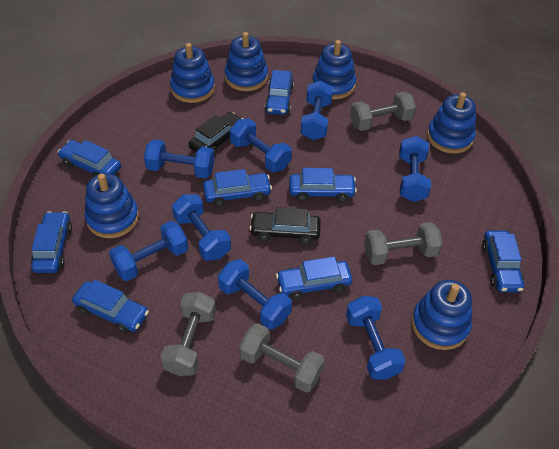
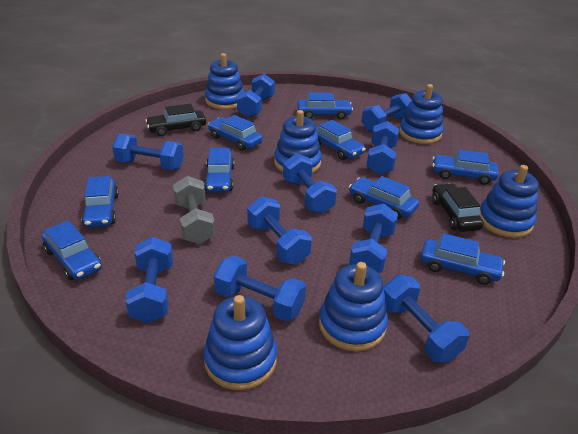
blue car: [31,211,72,273] [58,140,121,177] [72,280,149,333] [203,169,272,206] [265,70,294,115] [276,257,352,300] [289,168,357,202] [482,230,524,292] = 8 -> [41,220,102,280] [81,176,119,228] [204,148,234,192] [208,115,263,151] [297,92,353,119] [316,120,366,160] [349,176,419,219] [421,233,505,285] [432,149,499,185] = 9
blue dumbbell: [109,221,188,281] [144,139,215,179] [172,194,231,261] [218,259,292,329] [230,119,292,172] [301,81,333,140] [346,296,406,380] [399,136,431,202] = 8 -> [112,134,184,170] [125,237,173,323] [214,256,306,322] [237,74,275,118] [247,196,312,264] [283,153,337,214] [349,203,398,273] [361,93,412,132] [366,121,399,175] [383,275,469,362] = 10
grey dumbbell: [160,292,216,376] [239,323,325,393] [350,92,416,131] [364,222,443,265] = 4 -> [173,176,215,244] = 1

